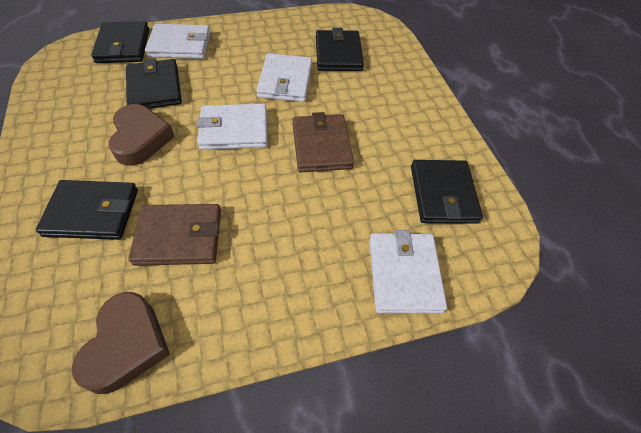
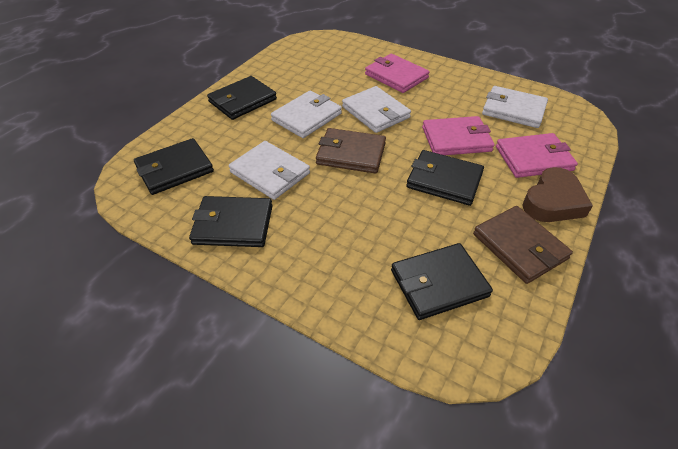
brown heart: [72,292,170,394] [108,104,175,166] = 2 -> [522,167,593,222] = 1
pink wallet: none = 0 -> [365,54,430,93] [422,116,495,155] [496,133,578,178] = 3

